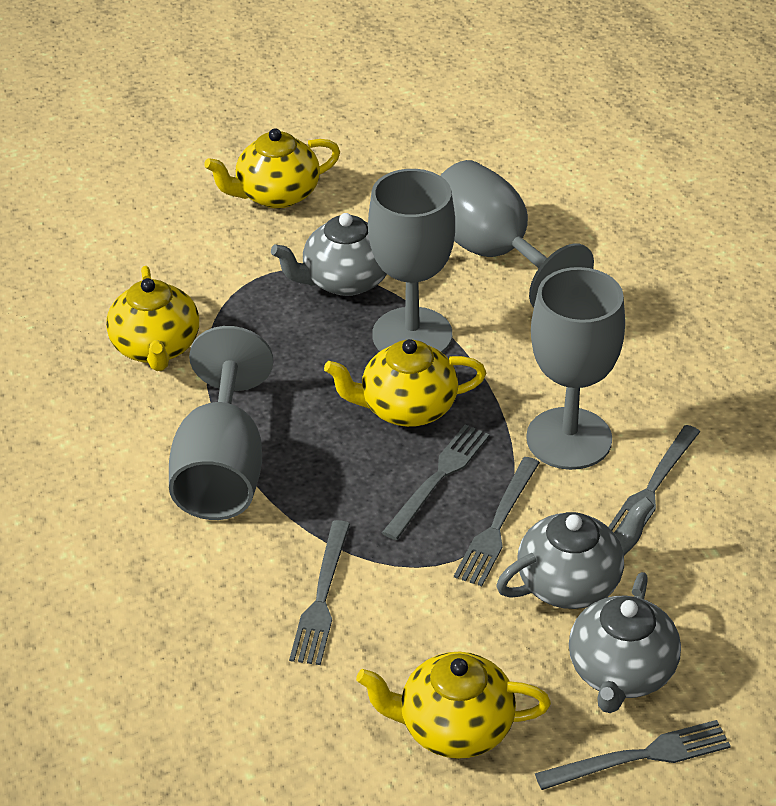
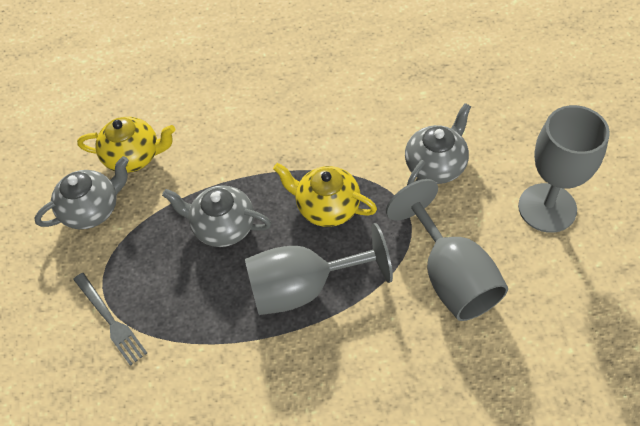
grey fork: [289,520,350,665] [382,424,490,540] [454,457,540,586] [535,720,731,790] [608,425,700,532] = 5 -> [73,273,147,366] = 1
grey goblet: [169,326,273,520] [368,169,455,353] [440,160,594,308] [526,267,625,470] = 4 -> [245,223,393,315] [386,179,508,321] [518,105,610,233] = 3
yellow teapot: [106,266,199,371] [204,128,340,209] [324,339,486,427] [356,652,551,759] = 4 -> [77,117,175,173] [273,163,377,227] = 2

